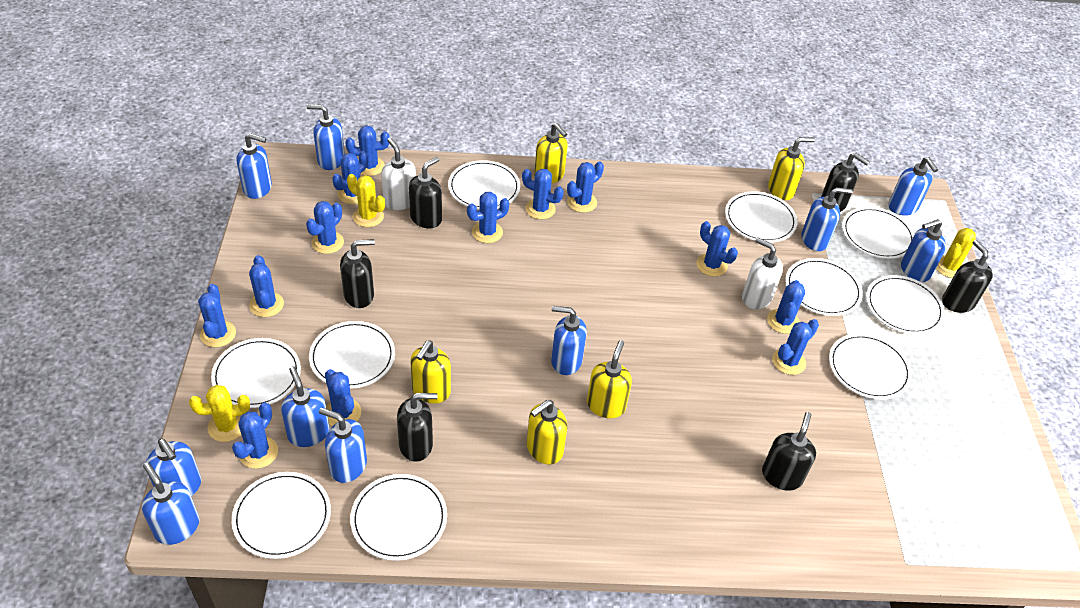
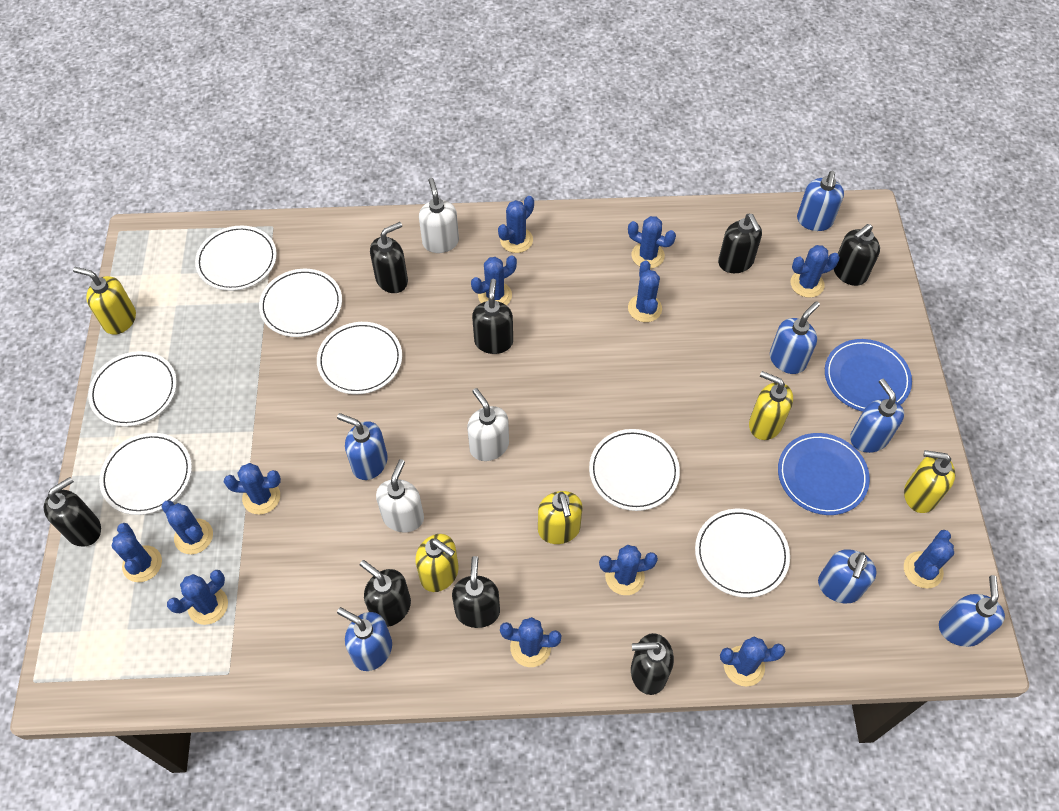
black soap dispenser: [340,239,375,308] [397,393,437,462] [409,157,442,228] [762,412,816,491] [821,153,870,212] [942,240,993,313] = 6 -> [44,477,101,547] [360,560,411,627] [370,222,408,293] [452,556,500,628] [472,279,513,354] [631,633,674,695] [718,214,762,273] [834,224,880,286] = 8
blue plate: none = 0 -> [778,433,870,515] [825,339,912,412] = 2
blue soap dispenser: [142,462,199,545] [146,439,201,496] [237,133,272,199] [281,366,329,447] [307,104,345,170] [319,407,367,483] [551,306,587,375] [801,187,853,251] [888,157,938,216] [901,219,946,282] = 10 -> [337,413,388,480] [337,607,392,671] [770,301,820,374] [797,171,844,231] [818,549,876,603] [850,379,904,453] [939,575,1005,647] = 7
white plate: [211,338,301,408] [232,472,331,559] [309,321,395,389] [350,474,447,561] [448,160,520,209] [725,191,798,243] [785,258,863,316] [829,333,912,400] [842,207,914,259] [866,275,945,335] = 10 -> [88,351,177,427] [99,433,192,515] [195,226,277,291] [259,269,342,337] [317,322,402,395] [589,429,680,511] [695,509,790,598] = 7
white soap dispenser: [381,138,416,210] [742,237,783,309] = 2 -> [376,459,424,532] [419,178,459,253] [467,388,509,461] = 3
yellow cactus: [189,385,250,442] [347,174,385,227] [936,228,976,278] = 3 -> none = 0

